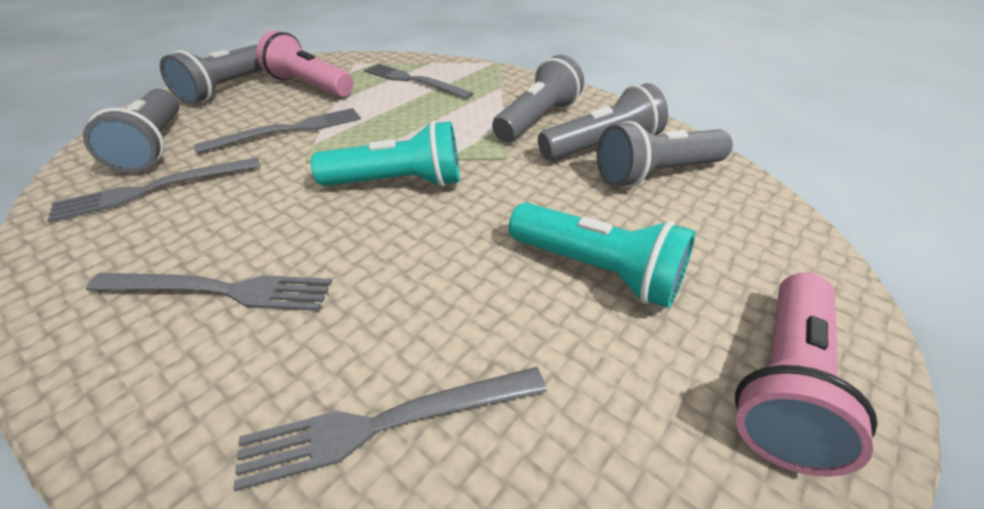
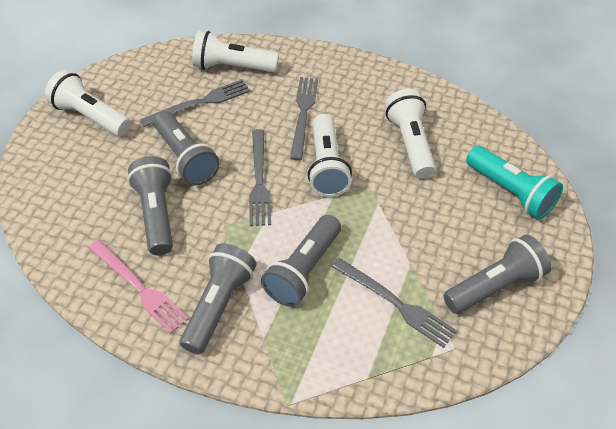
grey fork: [47,157,261,223] [86,273,332,311] [194,108,361,154] [233,367,547,491] [364,64,474,99] = 5 -> [140,79,250,127] [249,129,271,226] [290,77,318,160] [331,258,457,348] = 4
pink flashlight: [256,30,354,97] [735,272,878,477] = 2 -> none = 0
pink fork: none = 0 -> [88,240,189,334] = 1
turquoise flashlight: [311,121,460,187] [509,203,696,308] = 2 -> [466,146,563,219] = 1
white flashlight: none = 0 -> [45,70,131,136] [192,31,279,72] [308,114,352,197] [385,89,436,179] = 4

